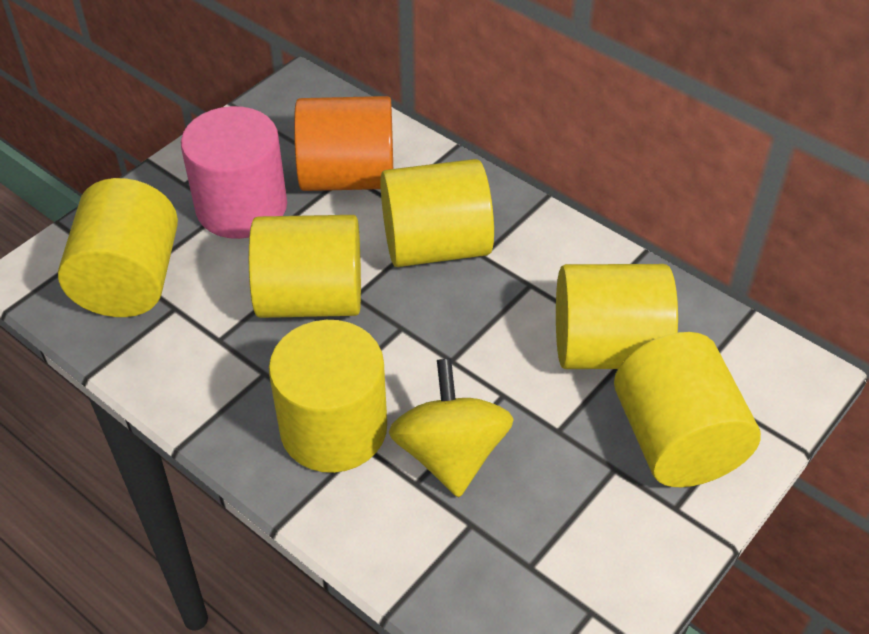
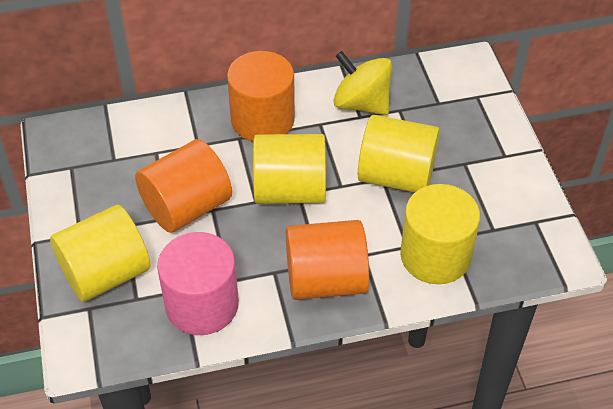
orange cylinder: [294,96,393,191] = 1 -> [135,139,232,233] [227,51,295,141] [286,220,369,300] = 3
yellow cylinder: [58,178,178,317] [249,215,361,318] [269,320,387,473] [381,159,494,267] [556,264,678,369] [614,332,761,487] = 6 -> [50,205,150,302] [253,134,326,204] [358,115,440,192] [400,184,480,284] = 4

